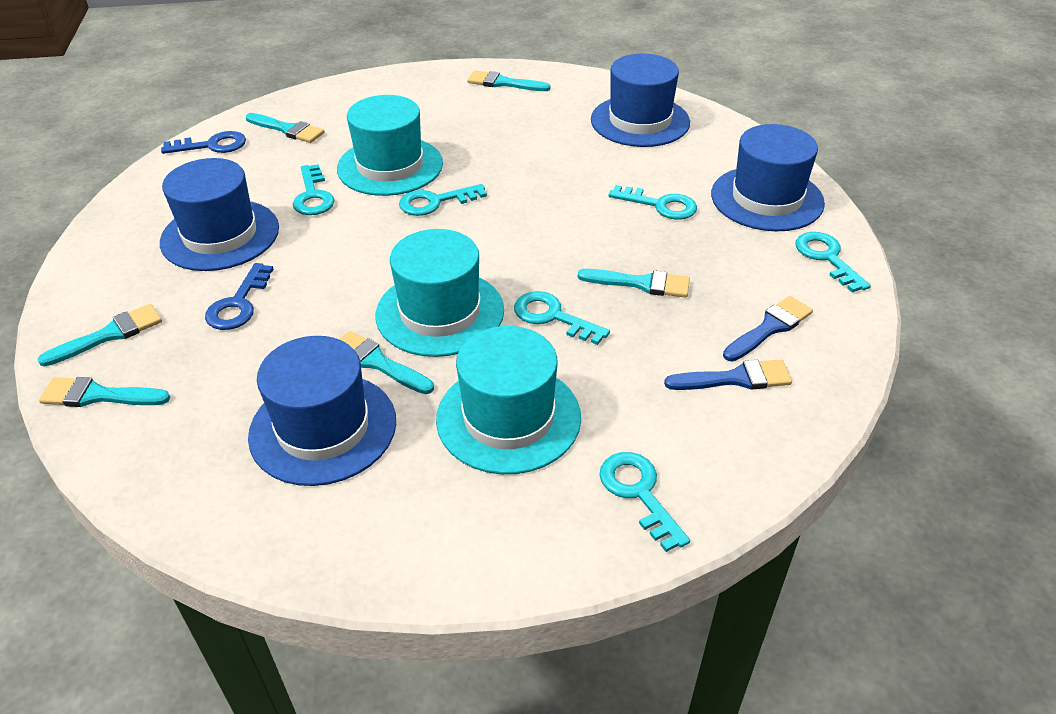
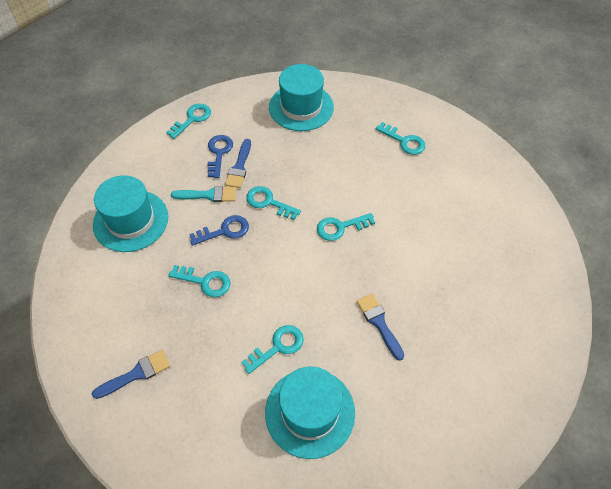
blue brush: [664,360,792,390] [723,296,813,362] = 2 -> [92,350,170,399] [225,139,251,188] [357,294,404,361] = 3
blue hat: [160,158,279,271] [248,336,396,486] [591,54,690,147] [711,124,825,231] = 4 -> none = 0
turquoise brush: [37,304,162,366] [39,377,170,407] [246,113,324,143] [339,331,434,394] [467,70,551,91] [578,269,690,298] = 6 -> [171,186,236,202] = 1

